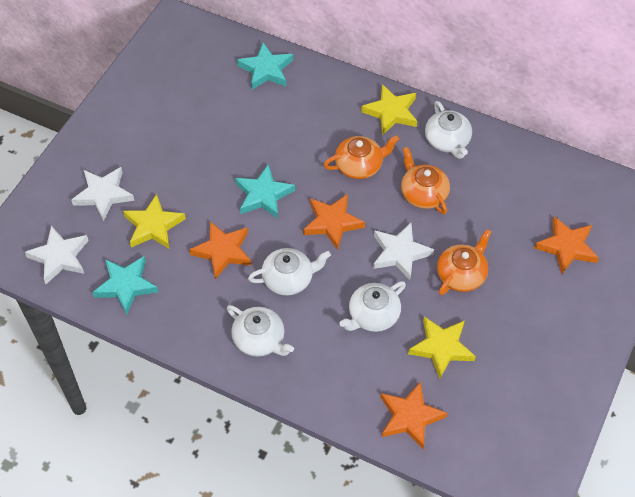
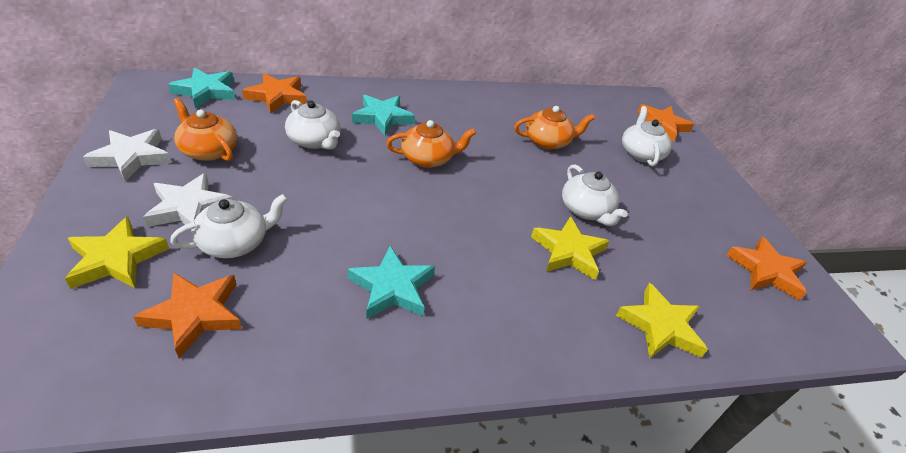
white star: [25,226,89,284] [71,167,134,221] [373,223,434,280] = 3 -> [83,129,171,182] [143,173,233,230] = 2

